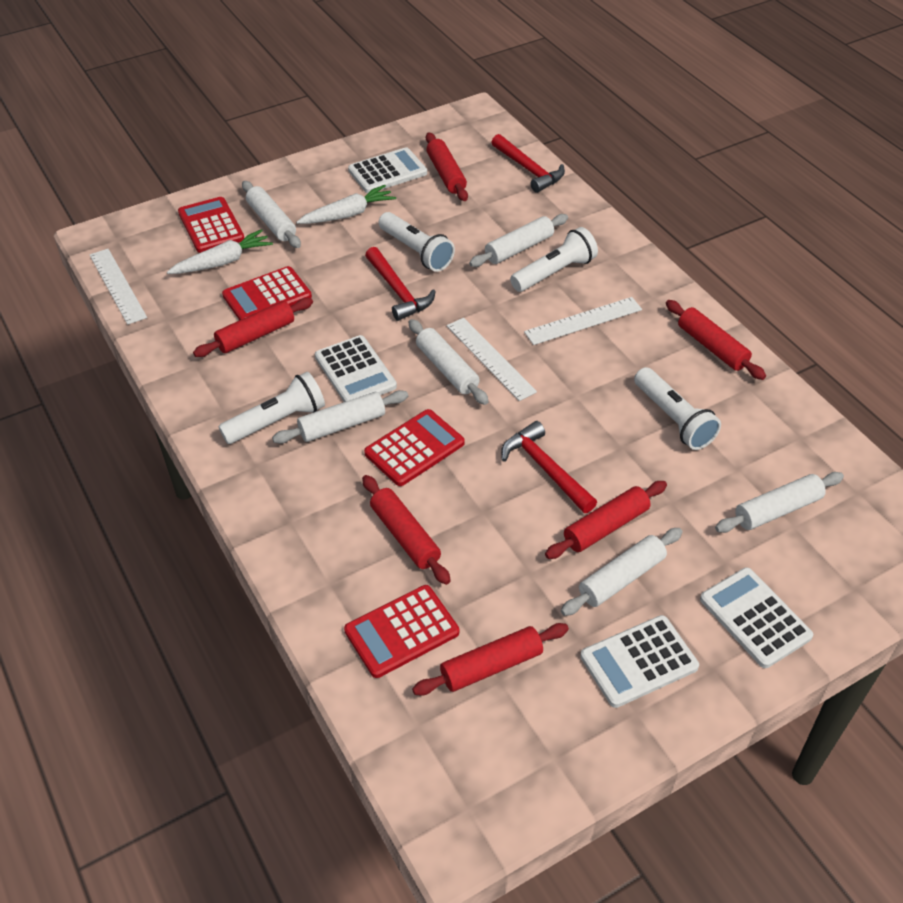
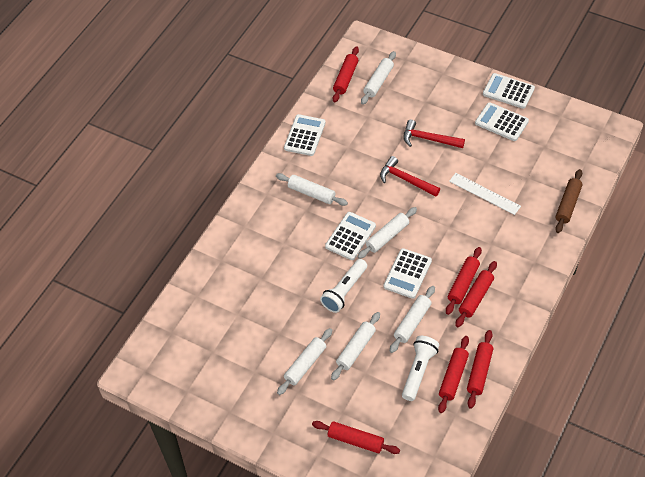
brown rolling pin: none = 0 -> [555,169,582,233] = 1
red calculator: [178,197,244,253] [222,266,312,320] [344,585,459,678] [364,409,465,486] = 4 -> none = 0
red hammer: [365,247,436,321] [491,134,565,193] [501,421,597,513] = 3 -> [380,156,440,197] [403,120,465,148] = 2
white calculator: [315,335,397,402] [348,147,427,193] [580,615,699,708] [700,568,813,668] = 4 -> [284,114,326,156] [325,212,376,260] [383,248,432,299] [475,102,529,141] [483,73,535,109] = 5
white carrot: [167,229,273,274] [296,185,396,224] = 2 -> none = 0
white flashlight: [219,372,325,444] [379,212,455,272] [510,227,598,292] [634,367,721,450] = 4 -> [320,259,367,313] [402,336,439,401] = 2
white ruler: [90,249,147,325] [447,318,537,401] [524,297,642,345] = 3 -> [449,173,521,215] = 1

